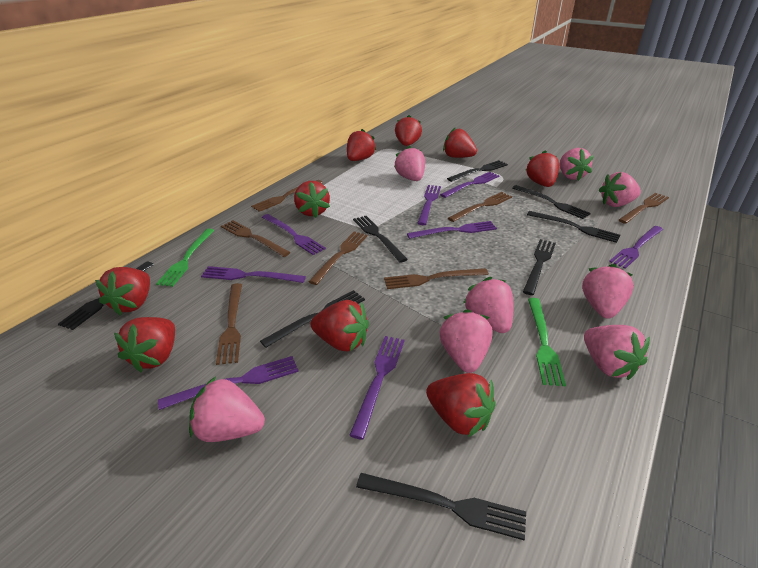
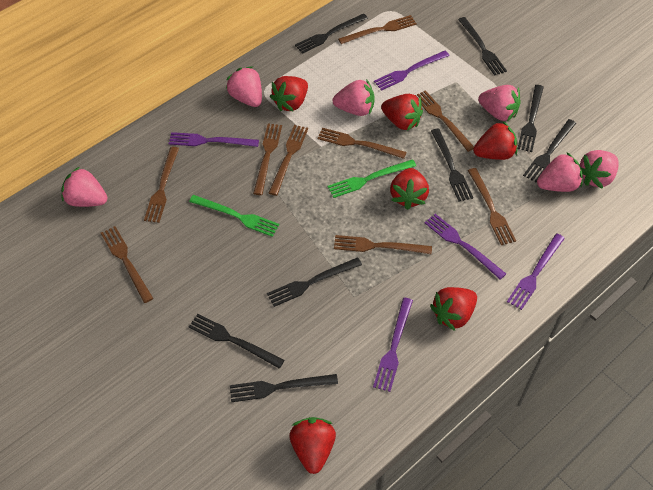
brown fork: [216,283,242,365] [221,220,290,257] [251,180,323,212] [308,232,368,285] [384,268,489,289] [448,192,512,222] [619,193,669,224] = 7 -> [101,226,153,303] [144,147,179,223] [253,123,282,195] [269,125,308,196] [317,128,407,159] [334,235,432,254] [338,15,417,44] [415,90,474,152] [468,168,516,245] = 9
pink strawberry: [189,377,265,442] [394,146,425,181] [439,309,493,373] [463,277,514,333] [560,148,594,181] [582,264,634,319] [584,325,650,380] [599,172,641,207] = 8 -> [61,166,108,207] [226,66,262,107] [333,79,375,116] [478,85,521,121] [537,153,583,192] [580,150,619,189] = 6
purple fork: [158,356,299,410] [201,266,306,283] [262,214,326,255] [349,336,405,440] [407,221,497,239] [417,185,441,225] [440,172,499,198] [609,226,663,269] = 8 -> [169,132,259,147] [373,297,413,392] [374,51,450,91] [425,214,506,280] [507,233,565,310] = 5
red strawberry: [95,267,150,315] [114,317,175,372] [294,181,330,218] [311,300,369,352] [347,129,376,161] [395,115,422,146] [426,373,496,437] [443,127,477,158] [525,150,560,187] = 9 -> [270,76,308,112] [289,417,336,474] [381,94,423,131] [390,168,429,210] [430,287,477,331] [473,122,517,160] = 6

